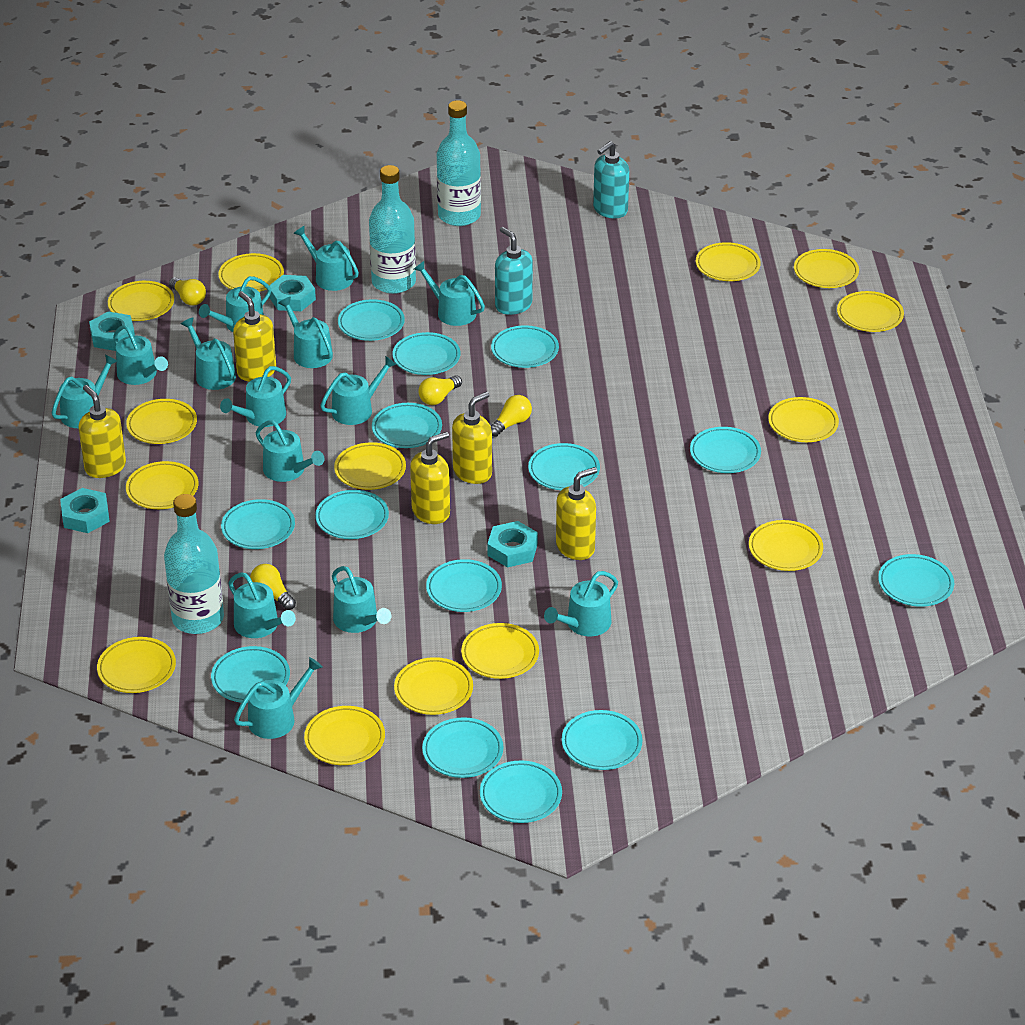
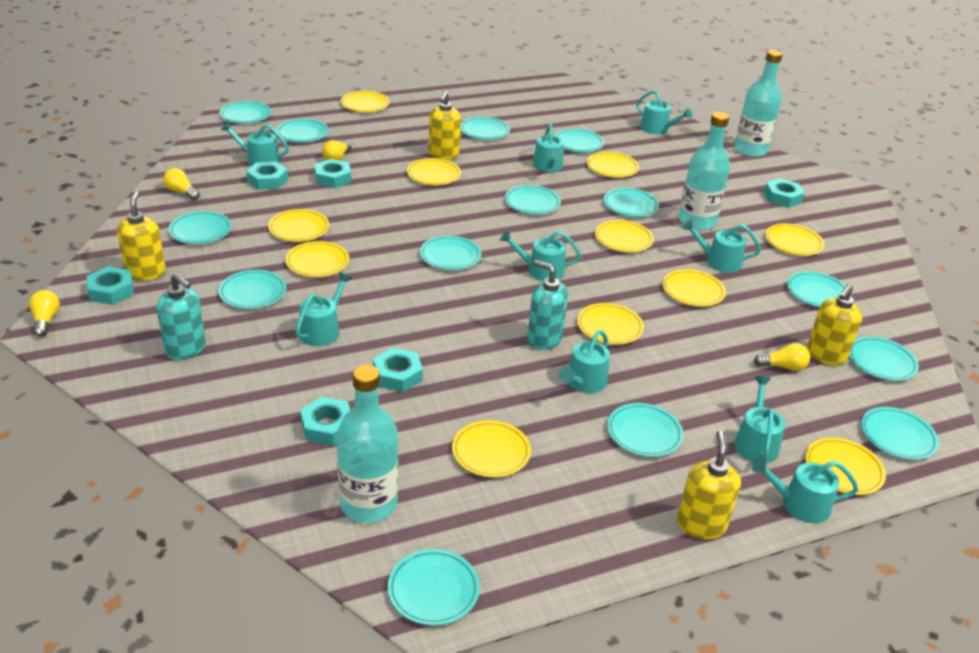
turquoise nut: [60,488,110,533] [89,312,135,351] [269,275,316,311] [487,521,538,568] = 4 -> [87,266,134,305] [246,161,288,190] [300,397,350,446] [315,159,351,188] [373,348,423,392] [764,178,805,208] = 6
turquoise watering can: [52,355,118,428] [113,325,168,385] [181,318,236,390] [199,276,271,332] [220,366,291,427] [228,572,296,638] [234,657,323,739] [256,420,325,482] [278,297,333,368] [293,226,359,291] [320,356,397,425] [332,566,391,633] [414,261,485,326] [544,571,618,636] = 14 -> [221,122,289,167] [296,273,352,346] [500,231,582,281] [533,124,564,172] [560,330,610,393] [636,90,692,134] [683,220,761,273] [734,376,785,463] [752,457,859,523] = 9
yellow plate: [97,637,176,693] [108,281,174,321] [126,399,197,444] [126,461,198,509] [218,253,284,292] [304,706,385,765] [334,442,406,490] [394,657,473,715] [461,623,539,679] [696,242,761,281] [749,520,823,571] [768,397,839,442] [794,249,859,288] [837,291,904,332] = 14 -> [268,209,329,242] [285,241,349,277] [341,91,389,112] [407,158,461,185] [452,420,531,477] [577,303,644,344] [587,152,639,178] [595,220,654,252] [662,269,726,307] [765,224,824,256] [805,438,886,495] = 11
yellow soap dispenser: [78,385,126,478] [233,291,276,381] [410,432,450,524] [452,392,492,484] [556,467,597,560] = 5 -> [117,191,166,281] [428,91,461,159] [677,430,741,539] [807,284,862,366] = 4

